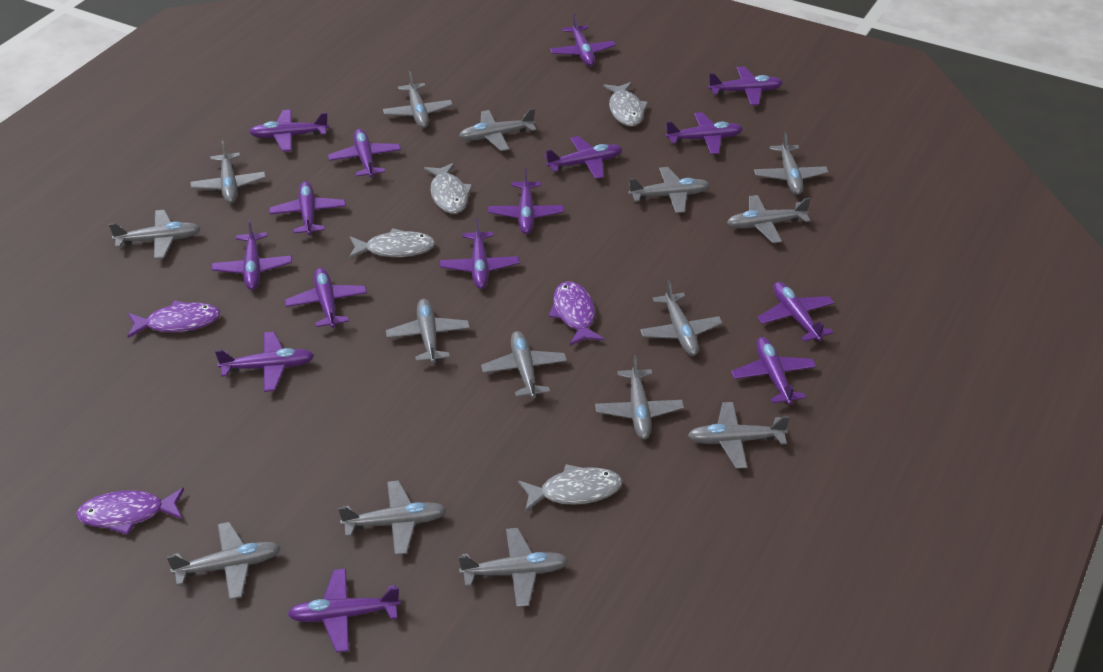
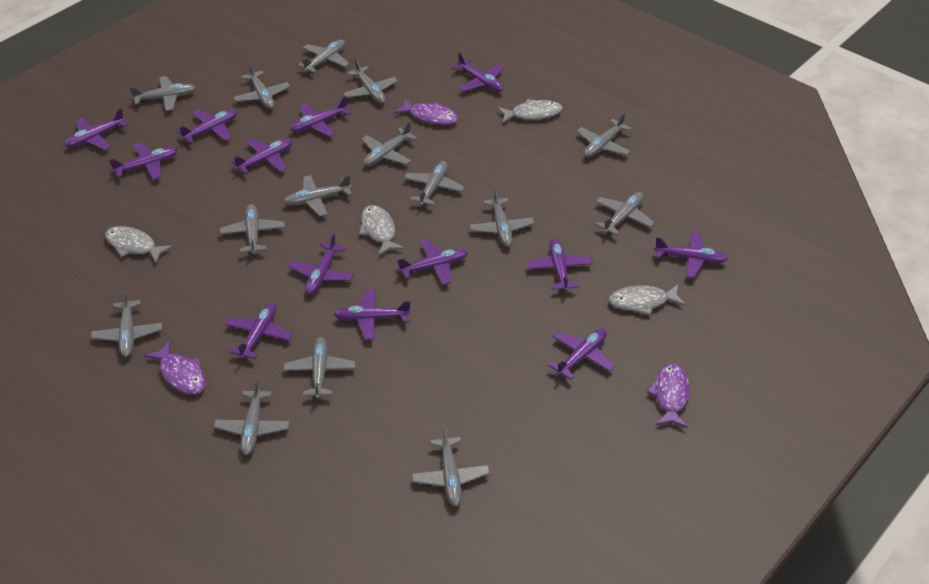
purple plane: [212,219,292,290] [215,332,314,392] [249,110,329,152] [269,181,346,235] [285,268,367,328] [288,569,401,652] [328,129,401,178] [440,218,519,289] [488,168,564,234] [544,136,622,179] [550,14,616,66] [665,112,743,154] [708,66,783,105] [731,337,817,405] [757,282,834,342] = 15 -> [65,108,128,150] [109,142,177,180] [177,109,237,143] [225,303,293,359] [231,138,292,174] [289,233,354,294] [290,96,351,136] [334,289,411,340] [397,239,468,285] [452,52,504,92] [526,238,593,292] [548,328,615,380] [654,232,728,278] = 13

